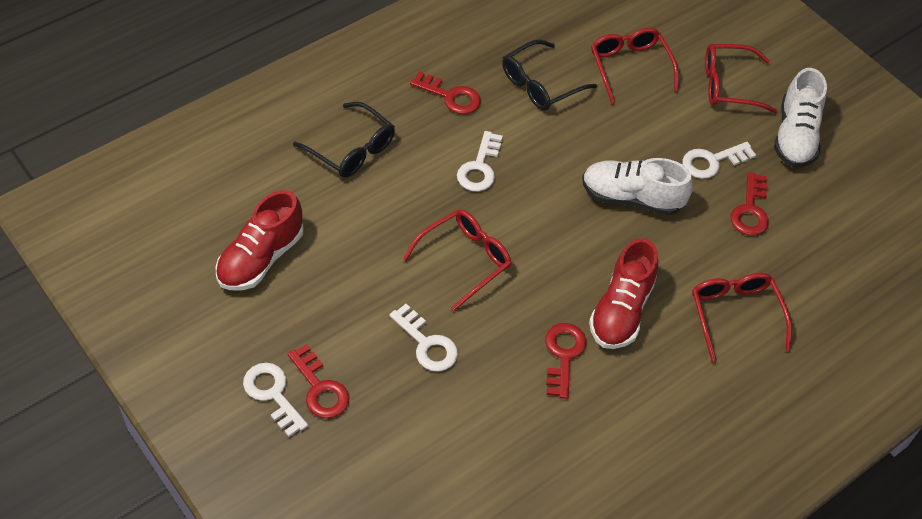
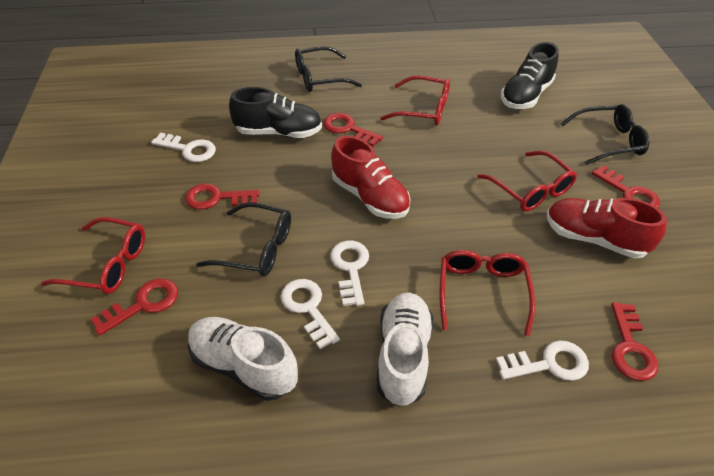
black glasses: [293,102,395,178] [502,40,597,111] = 2 -> [196,202,291,277] [295,46,362,92] [561,104,649,165] = 3
black shoe: none = 0 -> [229,87,322,138] [501,42,559,109] = 2
red key: [288,344,349,418] [410,71,481,114] [545,323,587,399] [730,172,769,236] = 4 -> [90,278,178,336] [185,183,259,210] [323,113,383,147] [592,165,660,208] [611,302,658,381] = 5

